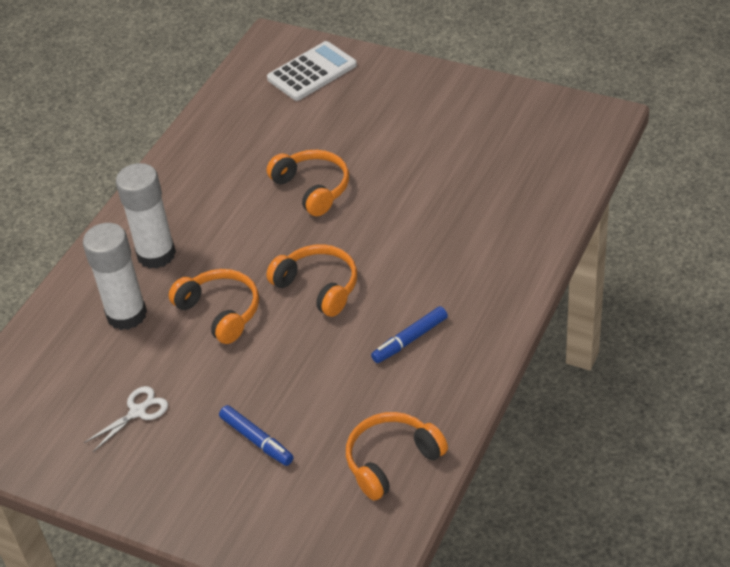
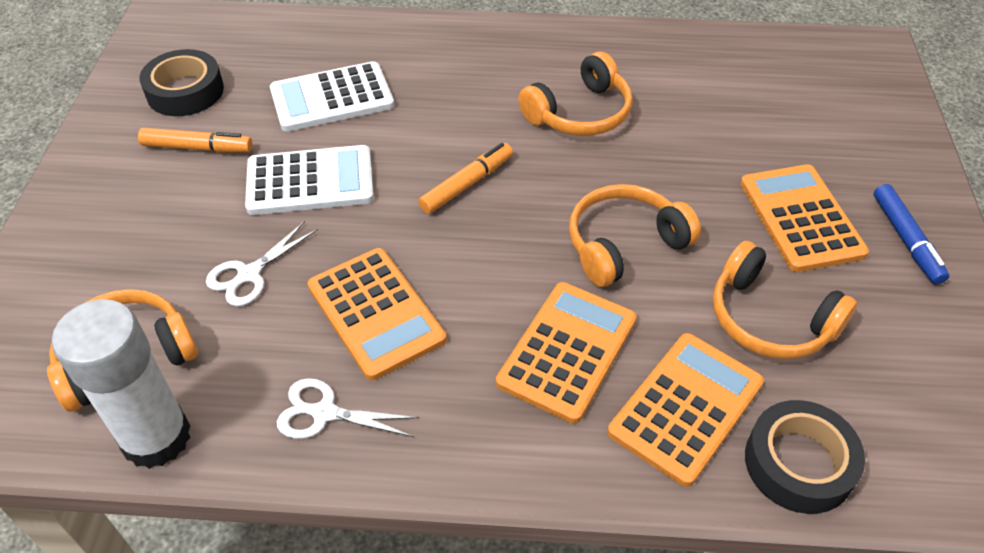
black tape: none = 0 -> [140,49,224,116] [745,400,865,514] = 2
blue marker: [219,405,294,466] [371,306,448,363] = 2 -> [874,184,949,285] = 1
orange calculator: none = 0 -> [307,248,447,380] [496,282,637,423] [608,333,764,487] [740,164,869,272] = 4
orange marker: none = 0 -> [138,128,252,152] [418,143,513,214] = 2
white calculator: [267,41,357,101] = 1 -> [245,145,374,215] [270,61,394,132] = 2
white glue stick: [83,223,147,330] [116,163,176,269] = 2 -> [52,299,191,469] = 1
white scissors: [84,386,168,452] = 1 -> [206,221,317,306] [277,378,419,439] = 2

